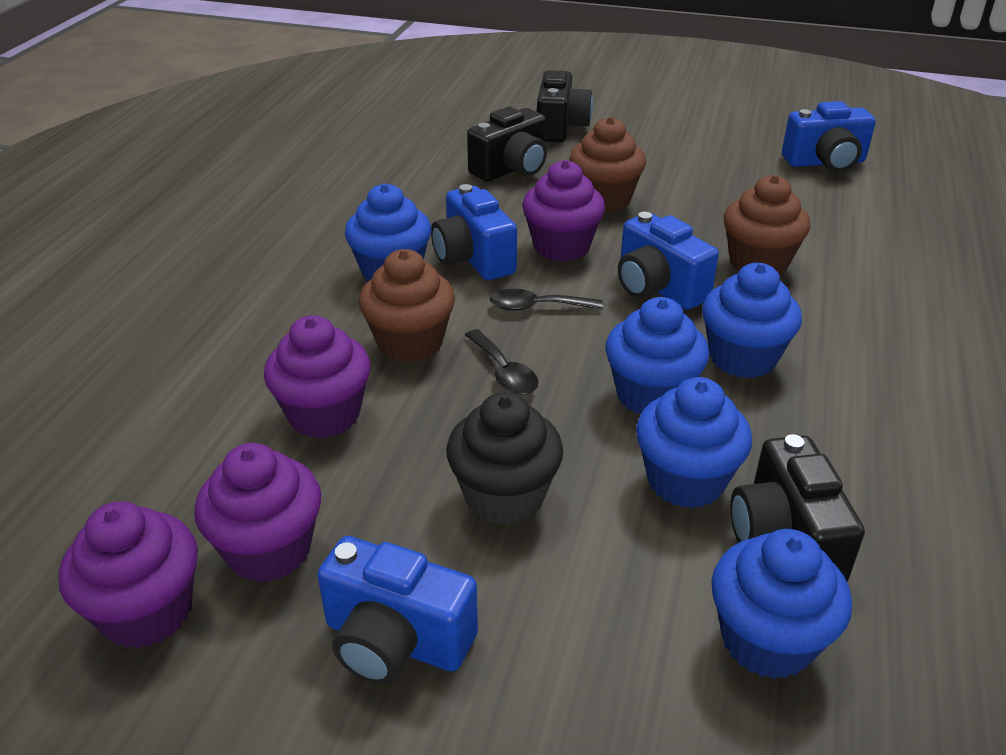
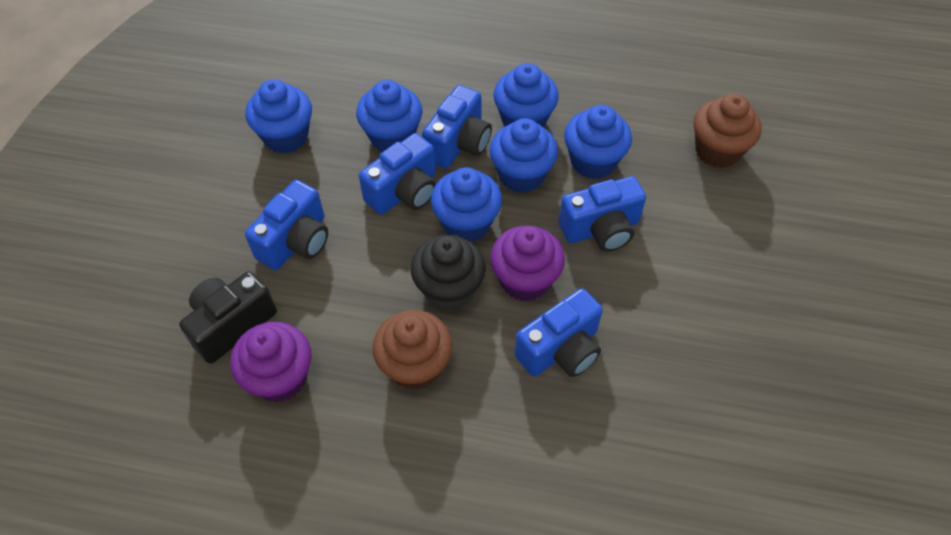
black camera: [467,107,547,182] [537,70,593,142] [730,434,865,581] = 3 -> [179,271,277,364] = 1
black spoon: [465,329,538,395] [490,289,603,311] = 2 -> none = 0
blue camera: [317,536,478,685] [431,184,517,280] [618,212,719,310] [782,101,876,172] = 4 -> [245,180,328,270] [359,133,436,215] [422,85,492,169] [515,288,603,377] [559,176,646,252] = 5
blue cupcake: [345,183,431,282] [605,297,709,414] [636,377,752,508] [702,263,802,378] [711,529,852,679] = 5 -> [245,79,312,153] [356,80,422,152] [431,167,502,241] [489,118,558,193] [493,63,559,128] [564,105,632,179] = 6
brown cupcake: [359,249,455,363] [569,117,646,212] [723,175,811,274] = 3 -> [372,310,452,390] [694,94,761,168] = 2
purple cupcake: [59,502,198,649] [194,443,321,583] [264,315,371,438] [522,160,605,262] = 4 -> [230,322,312,402] [490,226,565,302] = 2

